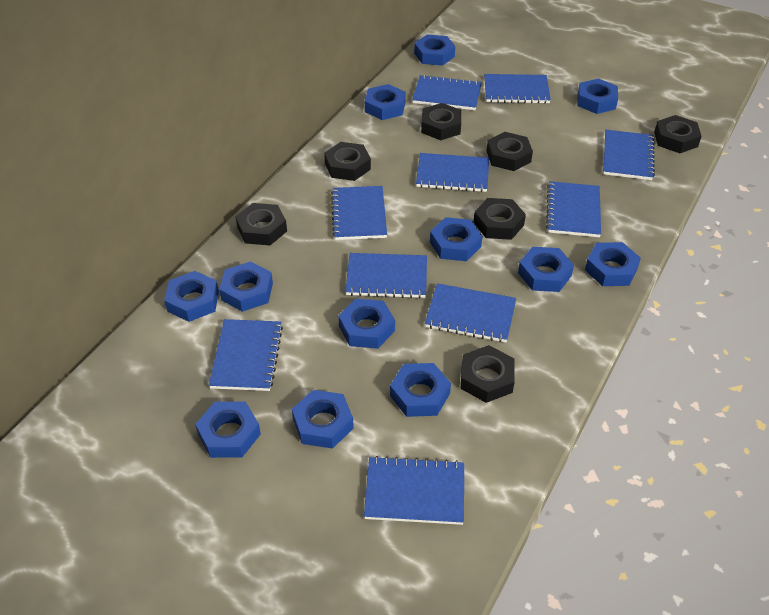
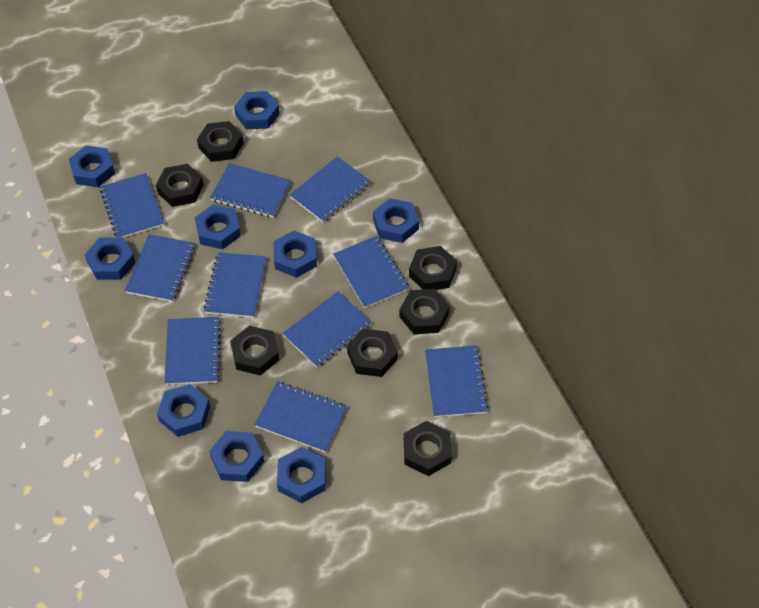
blue nut: [164,271,219,322] [195,402,261,458] [219,261,273,312] [292,390,354,449] [338,299,395,349] [365,84,406,120] [390,363,451,417] [414,34,455,66] [430,217,482,261] [518,247,574,292] [577,78,618,114] [585,242,641,286] = 12 -> [69,146,115,187] [85,237,136,280] [157,384,210,437] [195,204,241,250] [209,431,264,482] [234,91,280,129] [273,231,317,278] [277,447,326,503] [373,198,419,243] = 9

